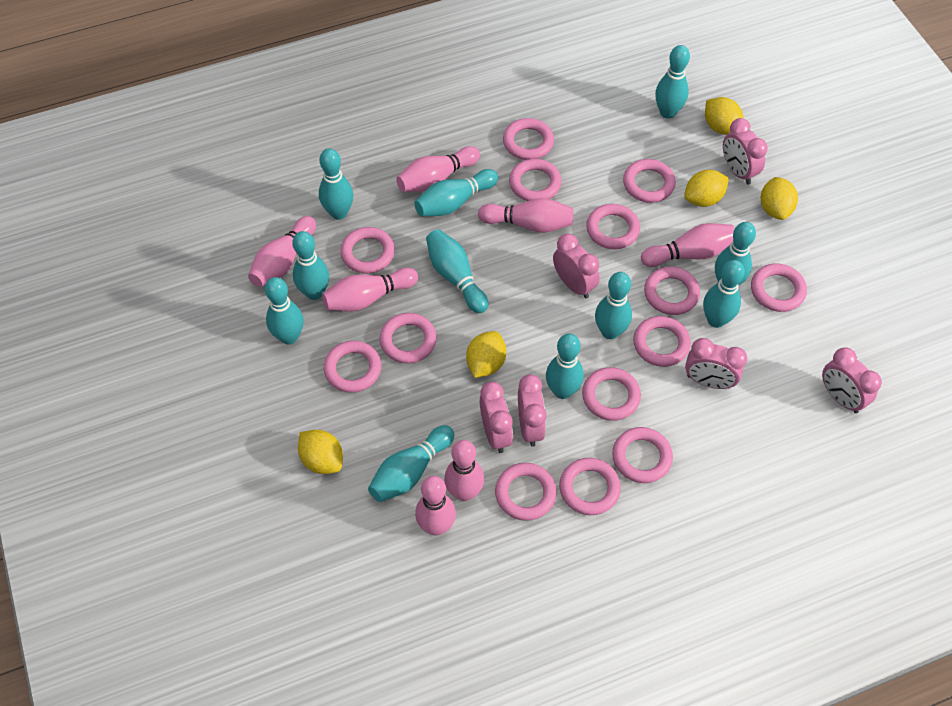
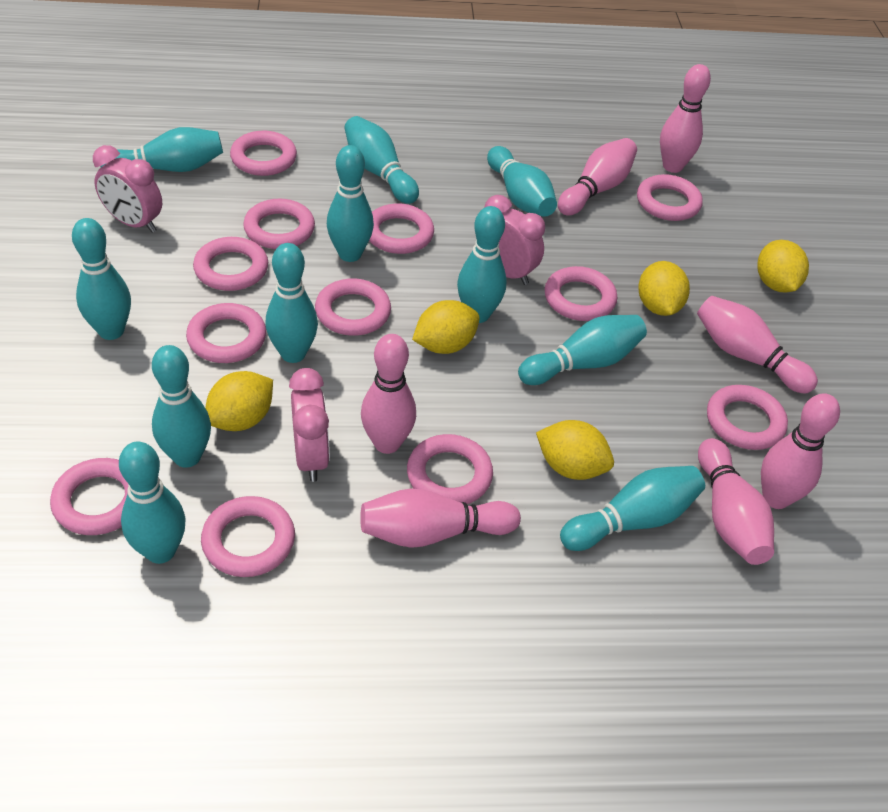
pink clock: [480,382,513,453] [518,374,547,447] [553,234,600,298] [685,338,747,389] [723,118,768,184] [822,348,882,413] = 6 -> [93,145,162,233] [289,368,330,482] [484,195,545,285] = 3
pink ring: [324,341,381,393] [340,227,395,274] [380,313,437,363] [495,463,557,521] [503,118,554,160] [509,159,561,201] [559,458,621,515] [582,367,641,421] [586,204,640,249] [612,427,673,483] [623,159,676,203] [633,316,691,367] [644,266,700,315] [751,263,807,312] = 14 -> [50,458,128,535] [186,303,266,363] [193,237,268,291] [201,496,295,577] [230,131,297,176] [243,199,315,249] [315,278,391,336] [369,203,434,254] [407,434,493,504] [545,266,617,321] [637,174,703,221] [707,385,788,450] = 12

